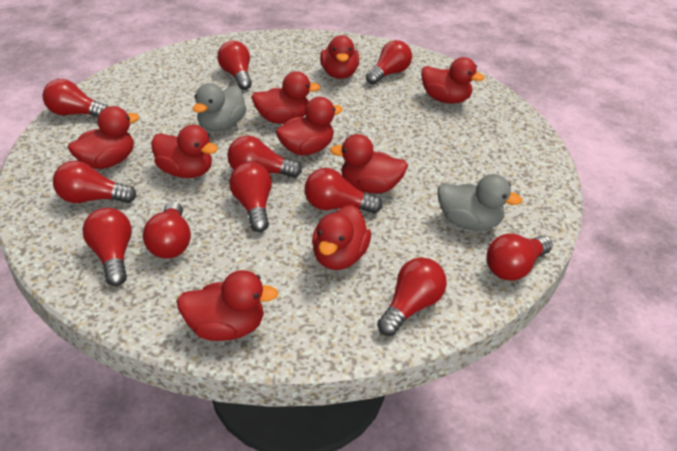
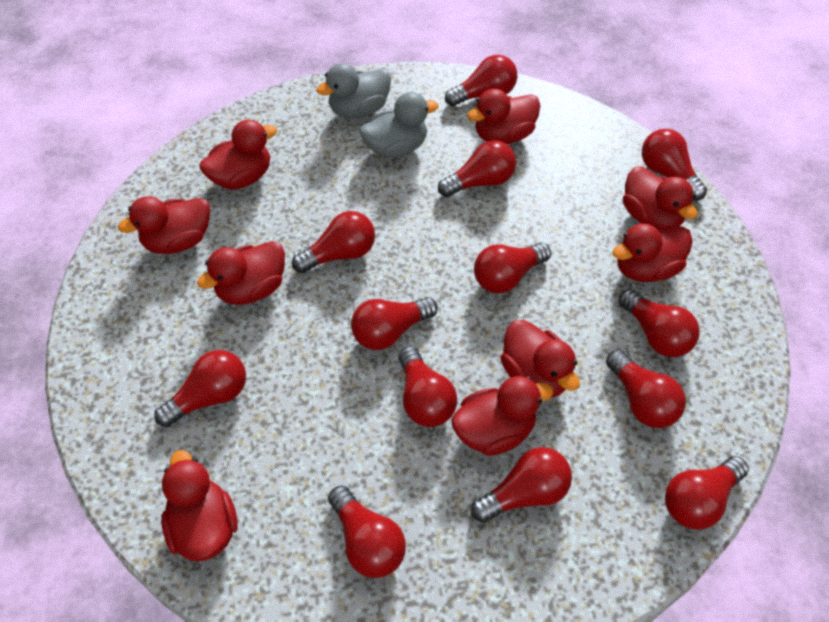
red light bulb: [43,79,109,118] [53,161,137,203] [82,208,132,286] [143,201,191,259] [217,41,252,90] [227,136,302,178] [229,162,272,232] [304,168,382,214] [366,40,412,84] [377,257,447,336] [486,234,553,281] = 11 -> [154,350,246,427] [292,211,375,273] [328,485,406,578] [351,297,438,350] [398,346,457,427] [438,140,516,197] [445,55,517,106] [471,447,572,523] [474,242,551,293] [606,350,686,428] [619,289,700,357] [642,129,707,200] [665,456,749,530] = 13

